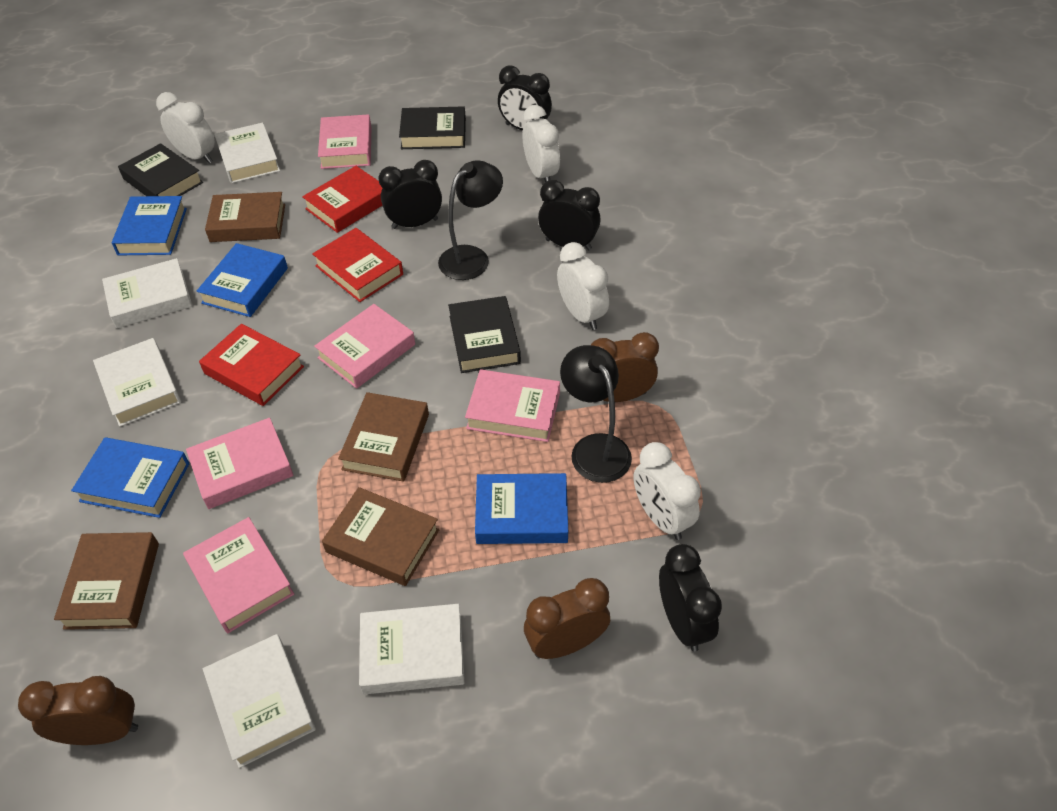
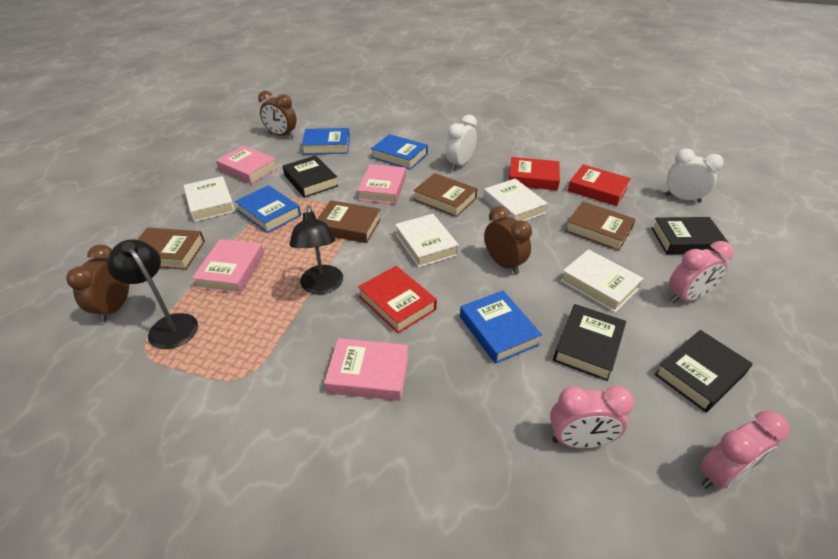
black book: [118,143,203,196] [399,106,466,149] [448,296,521,373] = 3 -> [283,156,338,198] [553,304,626,381] [651,217,729,254] [654,330,753,412] = 4
black clock: [379,160,442,229] [498,66,552,130] [538,180,601,250] [659,544,722,652] = 4 -> none = 0
pink book: [183,517,294,633] [186,418,294,509] [314,304,415,389] [318,114,371,169] [465,369,560,442] = 5 -> [192,239,264,294] [216,146,278,184] [324,338,409,401] [357,164,406,204] = 4
pink clock: none = 0 -> [550,386,634,448] [669,241,734,303] [700,411,790,489] = 3
white book: [93,338,181,427] [102,258,192,328] [203,634,316,768] [215,123,280,183] [359,604,465,695] = 5 -> [184,176,235,222] [395,214,459,267] [483,178,548,221] [560,249,643,312] = 4
white clock: [156,92,215,164] [523,105,560,182] [557,242,609,330] [633,442,701,540] = 4 -> [446,115,477,170] [665,149,724,203] = 2

